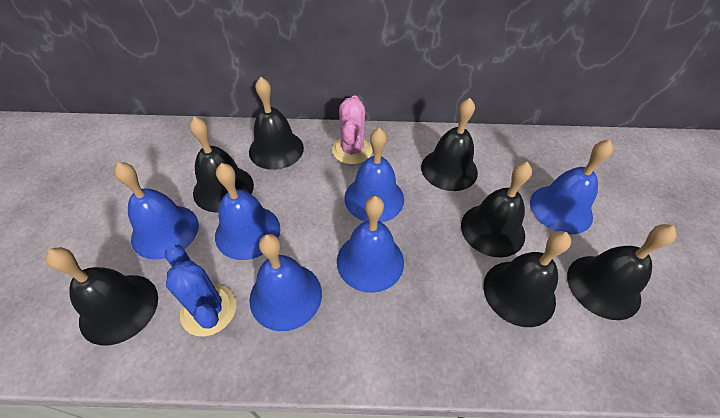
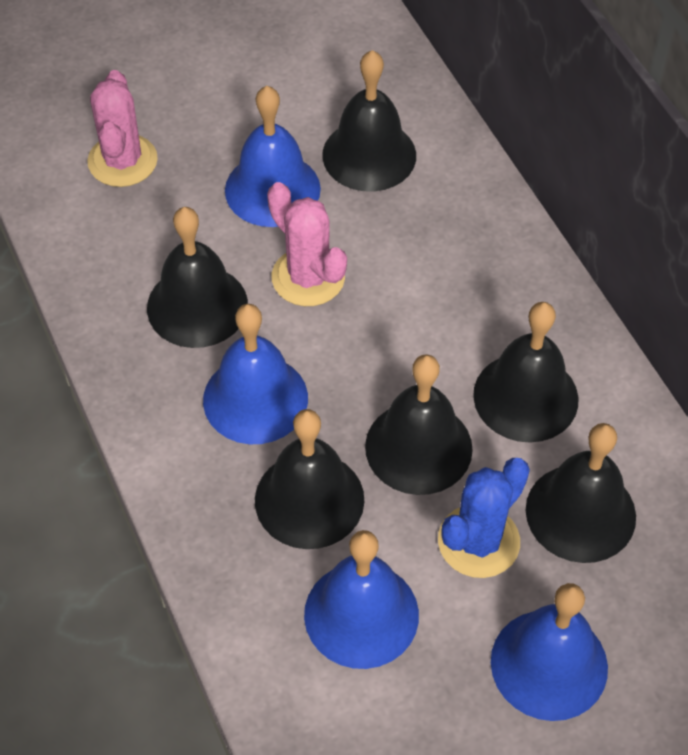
black bell: [45,247,158,346] [190,117,254,213] [249,77,304,170] [421,98,478,191] [461,162,532,257] [483,231,571,327] [567,224,677,320] = 7 -> [147,207,248,348] [255,409,364,549] [322,50,416,192] [365,354,473,495] [473,302,578,443] [526,423,636,563] = 6
blue bell: [114,162,199,260] [215,163,281,260] [249,234,322,331] [337,196,404,293] [344,128,404,222] [530,140,613,234] = 6 -> [203,304,308,444] [225,86,321,227] [304,530,419,669] [491,583,608,721] = 4
pink cactus: [332,96,372,165] = 1 -> [87,70,158,187] [267,182,347,306] = 2

